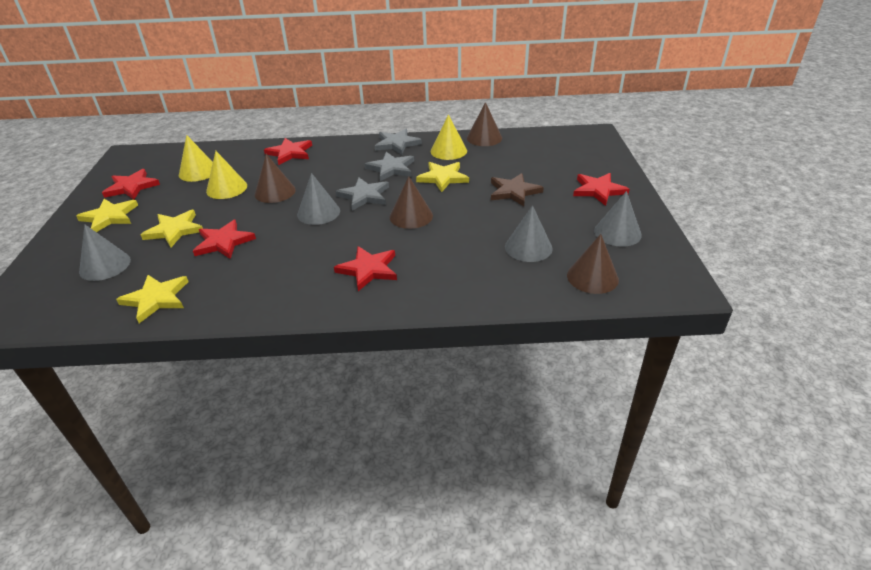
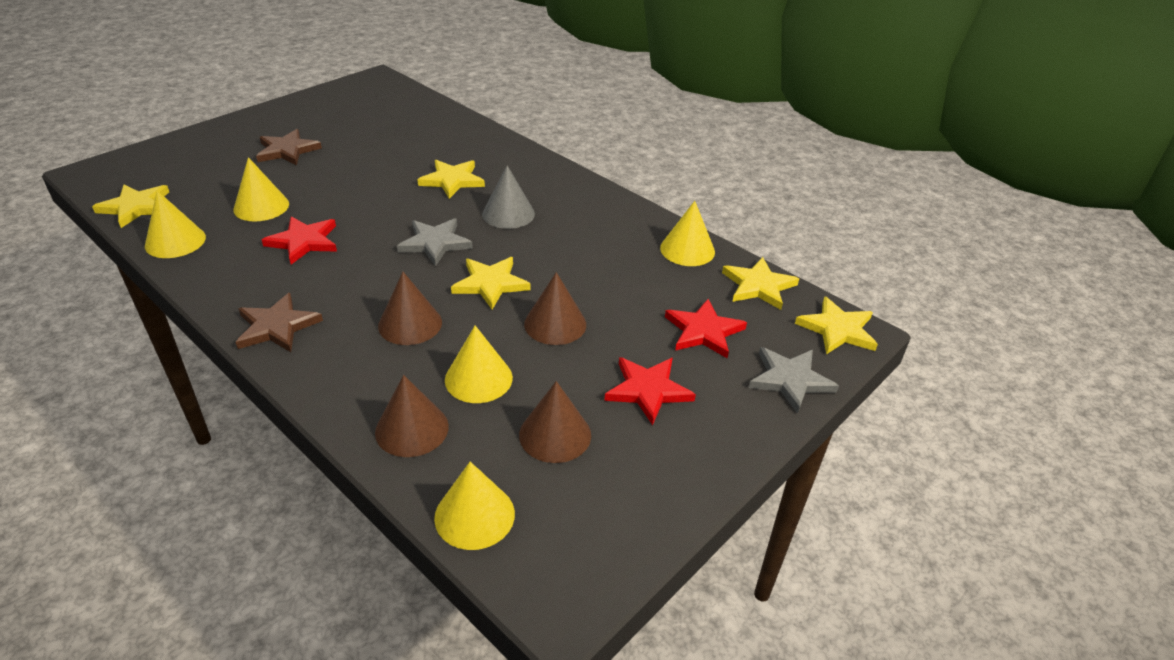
brown star: [491,173,544,206] = 1 -> [236,293,323,352] [256,129,322,166] = 2
grey cone: [79,225,131,281] [297,173,340,225] [505,205,553,262] [594,191,642,247] = 4 -> [482,165,535,229] = 1
grey star: [335,177,389,211] [365,152,414,181] [375,129,422,155] = 3 -> [397,218,473,266] [748,347,839,414] = 2
red star: [102,169,160,200] [193,220,256,259] [264,138,312,165] [334,246,397,291] [573,173,630,206] = 5 -> [262,216,337,264] [604,357,696,425] [665,299,747,358] = 3
yellow cone: [179,135,213,182] [206,151,247,199] [431,114,467,160] = 3 -> [145,191,206,258] [233,157,289,222] [434,462,515,550] [445,325,513,403] [660,201,715,266] = 5
yellow star: [76,199,138,232] [116,275,189,323] [141,210,203,247] [416,162,469,192] = 4 -> [92,185,169,228] [417,160,485,199] [451,257,530,309] [722,257,799,310] [795,296,878,355] = 5

